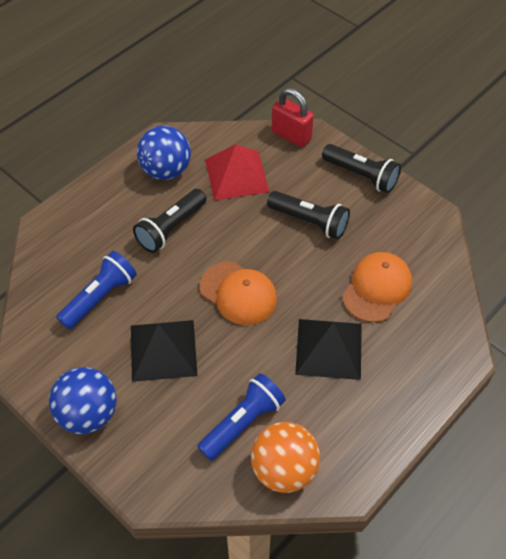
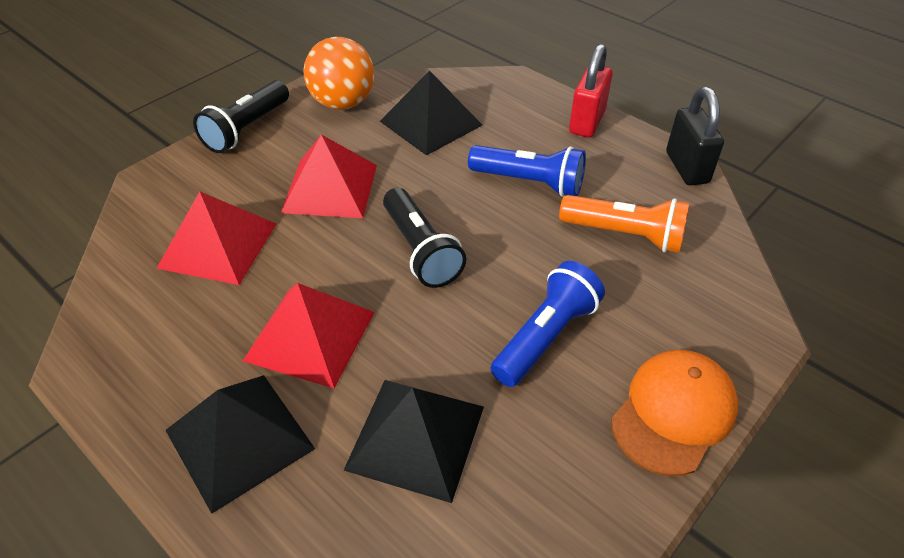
black flashlight: [133,189,207,253] [267,191,350,240] [322,144,401,193] = 3 -> [193,80,289,153] [383,188,466,288] = 2
black padlock: none = 0 -> [666,87,724,185] = 1
black pyramid: [131,320,198,382] [295,319,362,380] = 2 -> [165,375,315,514] [344,380,484,503] [380,70,482,156] = 3
blue ball: [49,367,117,434] [137,126,191,180] = 2 -> none = 0
orange cap: [200,261,277,325] [342,252,412,323] = 2 -> [611,350,738,476] = 1
orange flashlight: none = 0 -> [559,195,690,253] = 1
red pyramid: [205,144,270,201] = 1 -> [156,191,276,285] [243,283,375,388] [281,134,377,218] = 3

